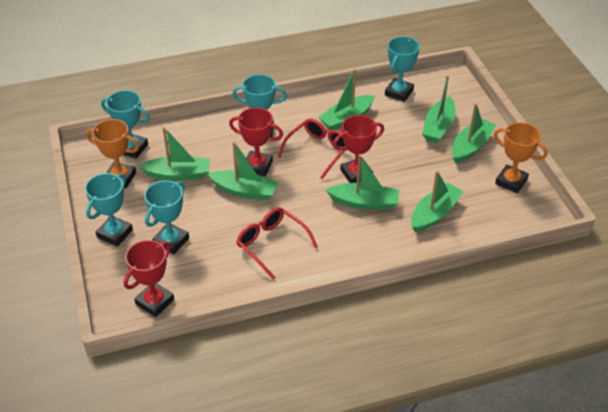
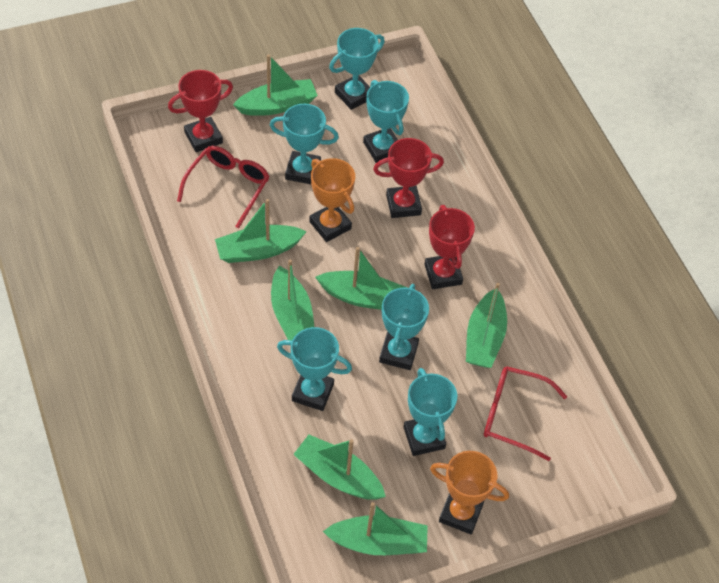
turquoise trophy: [85,173,133,247] [101,90,150,159] [144,181,189,255] [232,74,287,137] [385,36,420,102] = 5 -> [270,103,339,184] [277,327,352,411] [329,28,385,110] [363,80,409,163] [379,284,429,370] [404,368,457,456] = 6

